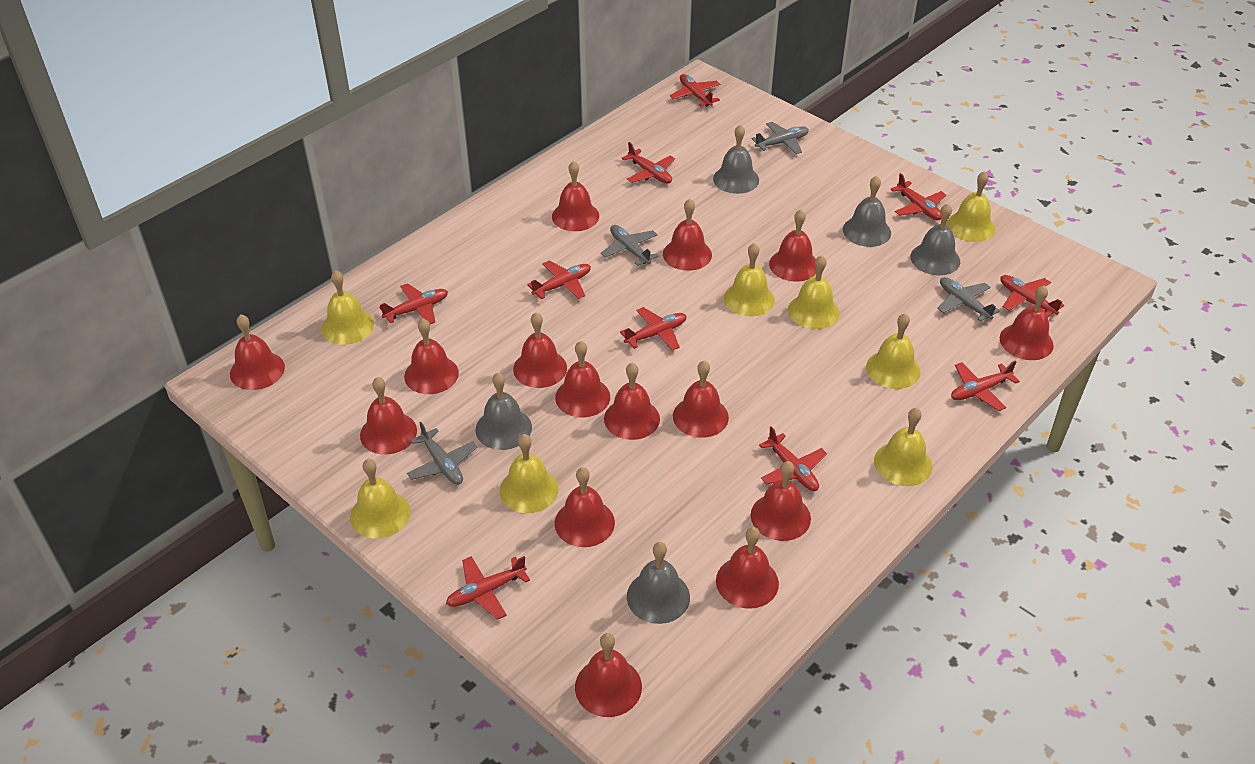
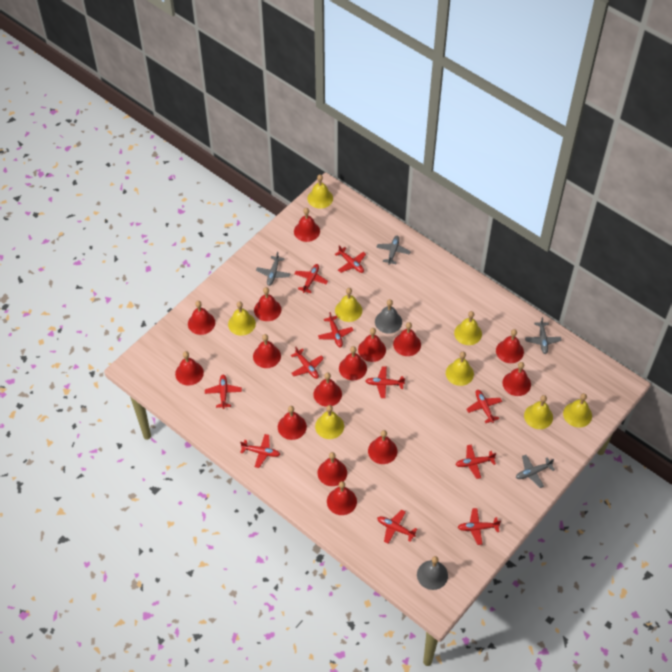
grey bell: [475,373,532,450] [627,542,690,624] [713,125,759,194] [843,176,891,247] [910,203,960,275] = 5 -> [375,299,402,334] [417,556,448,590] = 2
red plane: [379,283,448,324] [446,556,530,620] [527,261,591,299] [620,307,687,351] [622,142,675,184] [670,74,720,107] [759,426,827,491] [890,173,946,220] [951,360,1020,411] [1000,275,1064,317] = 10 -> [205,374,242,409] [240,434,281,468] [291,347,324,379] [295,264,328,293] [318,312,354,347] [335,245,366,273] [366,366,405,398] [377,510,417,544] [455,444,496,479] [458,508,501,545] [467,390,502,423] = 11

